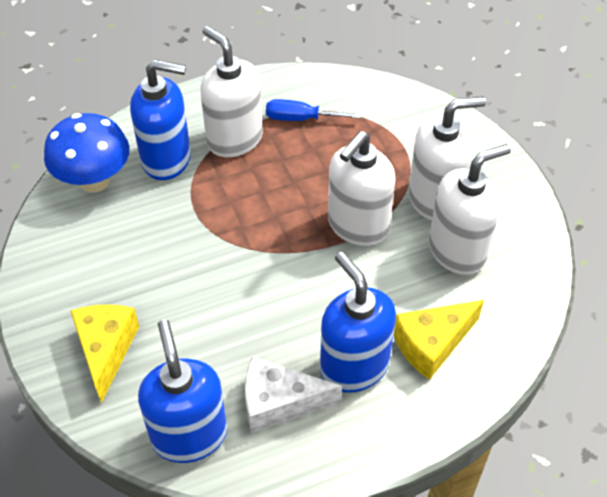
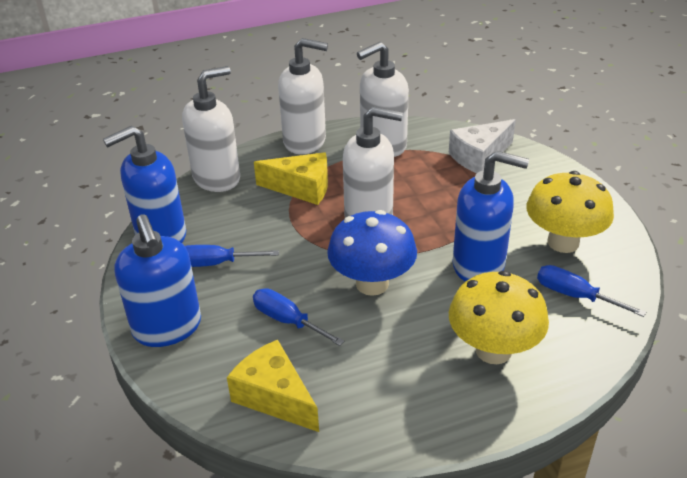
blue screwdriver: [266,99,361,121] = 1 -> [185,245,279,267] [253,288,344,346] [537,265,646,317] = 3
yellow mushroom: none = 0 -> [449,271,549,364] [526,171,614,253] = 2

